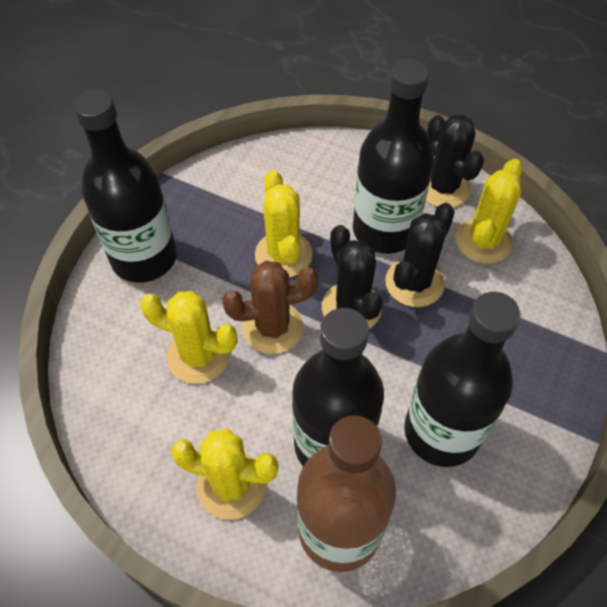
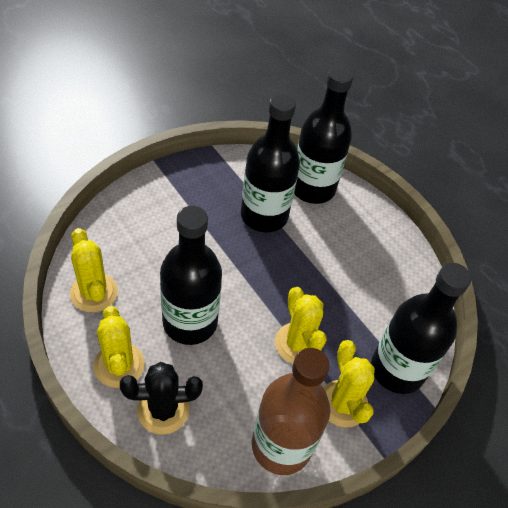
black cactus: [322,225,383,329] [385,203,455,307] [426,115,484,207] = 3 -> [120,362,203,435] = 1
brown cactus: [222,261,318,354] = 1 -> none = 0

